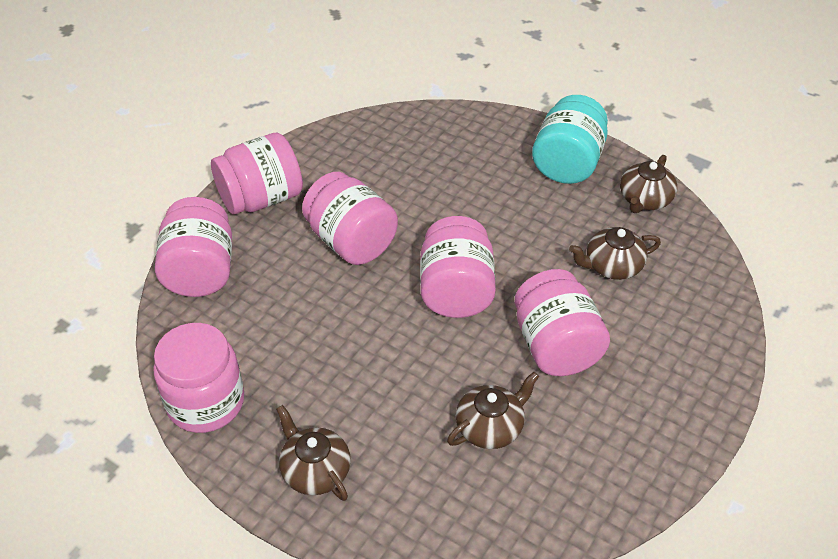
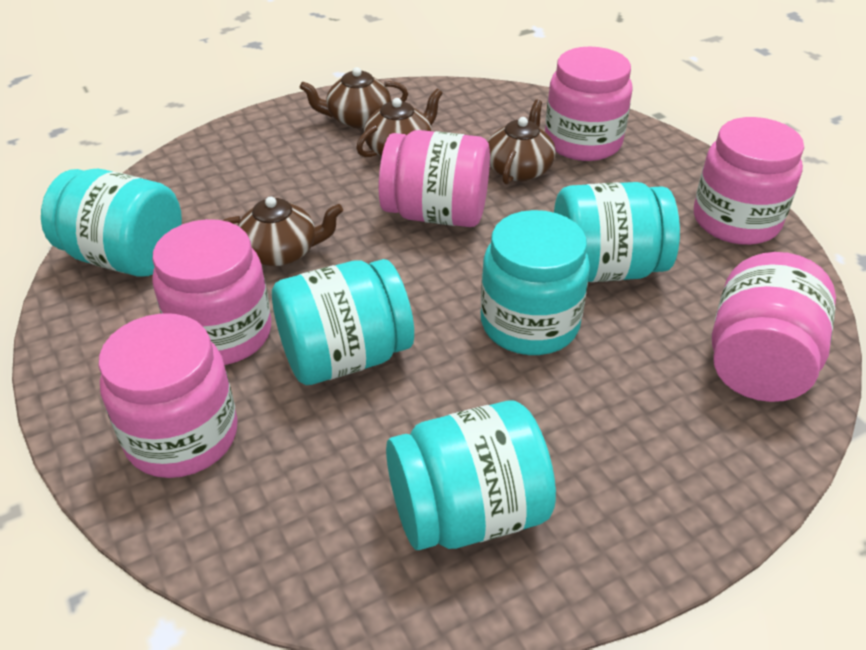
turquoise jar: [532,95,608,184] = 1 -> [41,169,182,277] [272,259,414,385] [386,400,556,550] [481,210,590,355] [554,182,680,282] = 5

